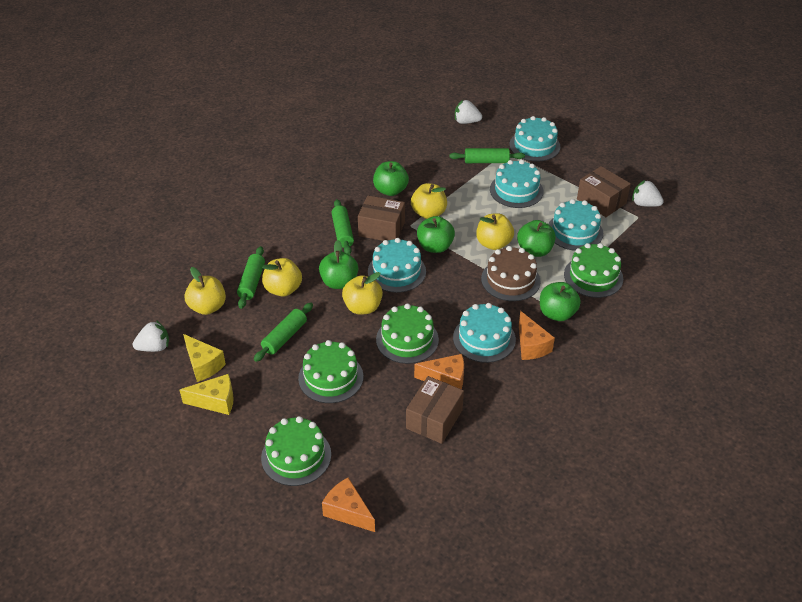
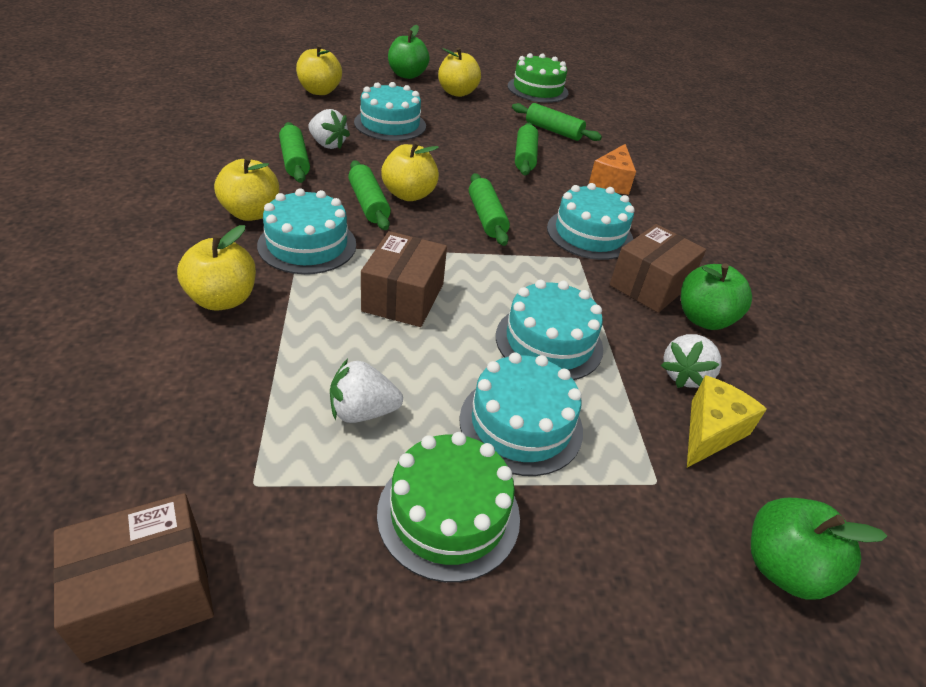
brown cake: [481,246,540,301] = 1 -> none = 0
green apple: [319,240,358,289] [373,161,409,196] [417,216,455,253] [517,220,556,257] [540,282,581,321] = 5 -> [388,25,430,79] [681,263,752,330] [751,498,887,600] = 3
green cake: [261,416,331,486] [298,340,363,403] [376,303,439,364] [564,243,623,298] = 4 -> [377,432,520,582] [508,53,568,103] = 2
green rolling pin: [237,246,265,309] [254,303,313,362] [331,199,354,255] [449,148,525,163] = 4 -> [279,122,310,183] [348,160,391,230] [469,173,510,246] [512,103,602,141] [515,123,538,175] = 5
orange cheese: [322,477,375,532] [414,354,464,389] [519,311,555,360] = 3 -> [589,144,636,195] = 1
yellow cheese: [180,374,234,415] [183,334,226,382] = 2 -> [687,375,767,468] = 1

